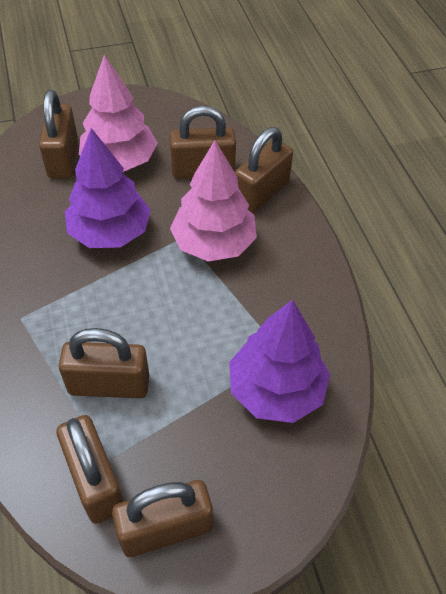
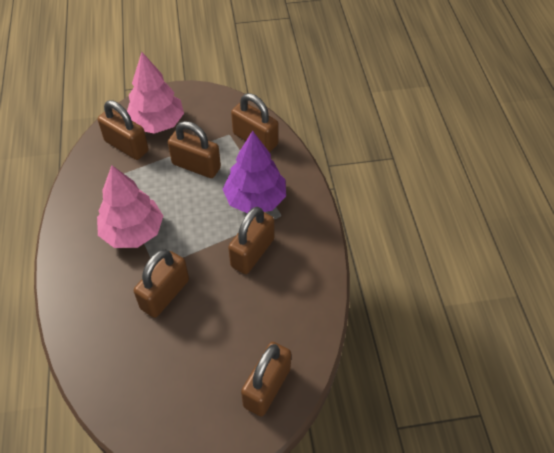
purple tree: [65,128,151,248] [229,299,330,423] = 2 -> [223,131,286,213] = 1

